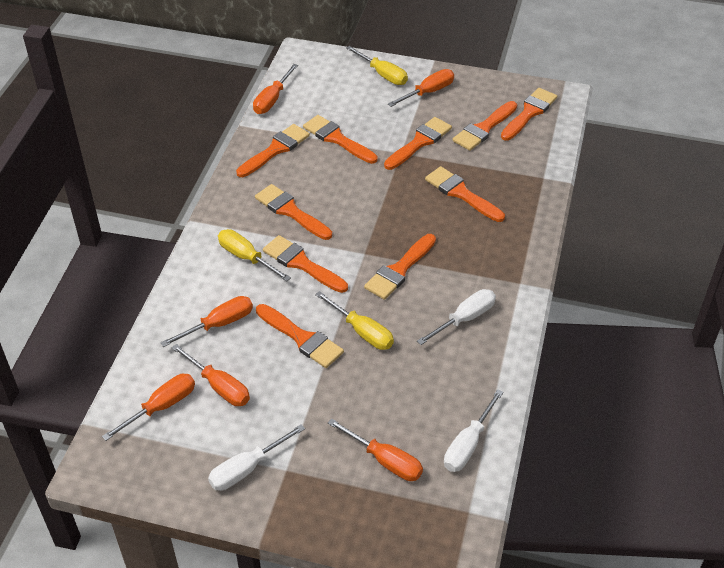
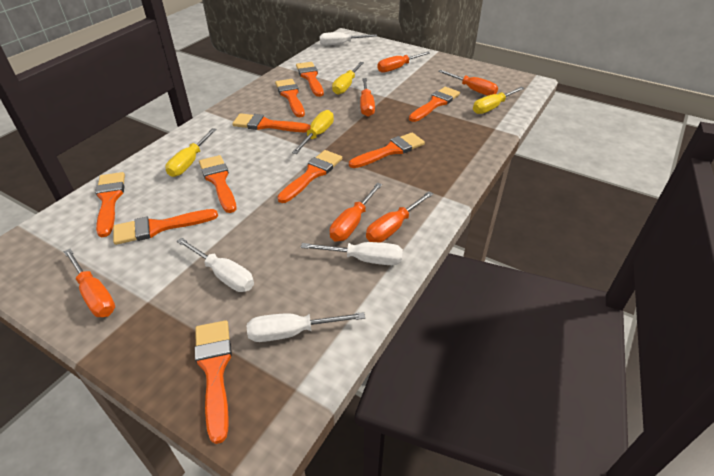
white screwdriver: [208,424,305,491] [417,289,496,345] [444,389,504,472] = 3 -> [177,238,254,292] [247,312,365,342] [301,242,403,265] [320,32,377,45] = 4
yellow screwdriver: [218,229,291,281] [315,291,394,350] [346,46,408,85] = 3 -> [165,128,217,177] [292,110,334,154] [332,62,364,95] [473,87,524,114] = 4

